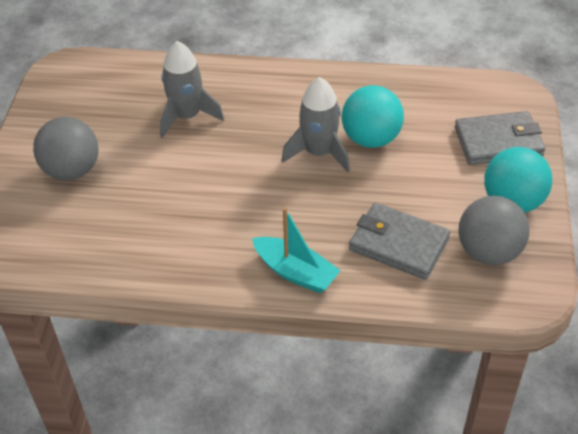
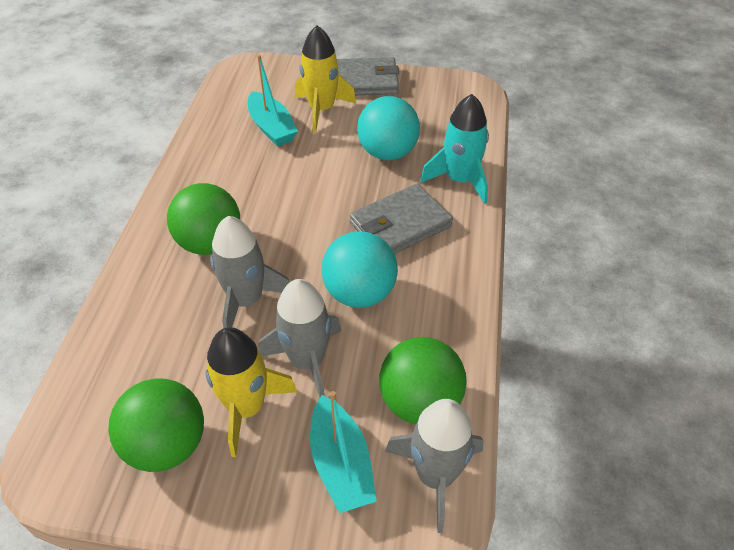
green ball: none = 0 -> [108,379,204,472] [167,183,240,255] [379,337,467,424] = 3
grey ball: [33,117,99,180] [459,196,529,265] = 2 -> none = 0
grey rocket: [160,41,224,138] [282,77,350,173] = 2 -> [210,216,290,328] [258,279,341,397] [385,399,483,533] = 3
turquoise boat: [252,208,341,293] = 1 -> [248,55,298,146] [310,391,377,513] = 2
turquoise rocket: none = 0 -> [420,94,489,204] = 1
yellow rocket: none = 0 -> [205,327,298,457] [295,25,356,133] = 2

